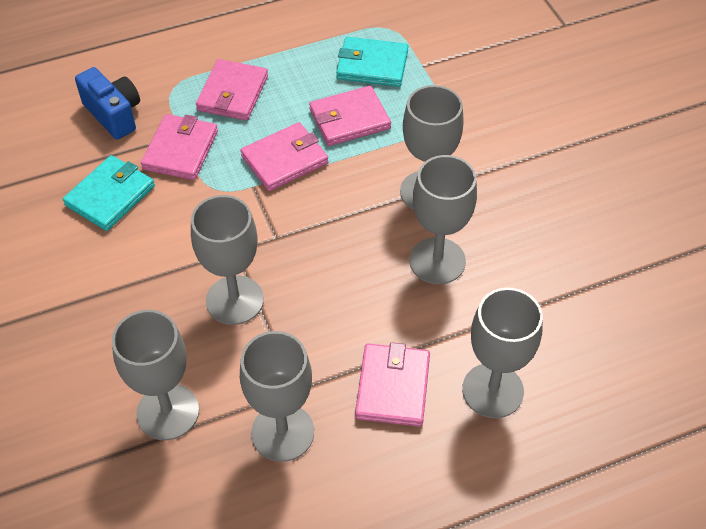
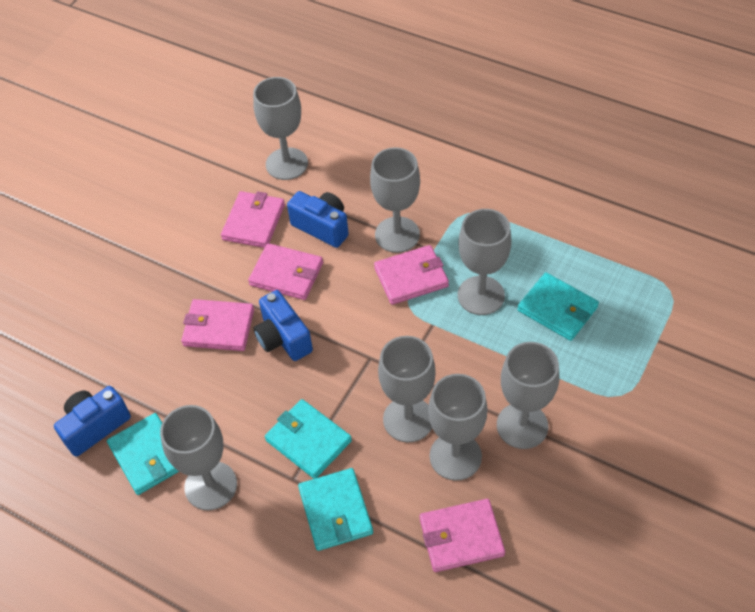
blue camera: [75,67,140,140] = 1 -> [54,386,131,457] [253,290,313,361] [287,191,349,248] = 3
grey goblet: [112,310,199,440] [191,195,264,325] [240,331,314,462] [400,85,464,210] [409,155,477,284] [462,287,543,418] = 6 -> [160,405,237,510] [253,77,308,180] [370,147,420,253] [378,336,436,443] [428,374,488,481] [458,209,512,315] [497,342,559,449] = 7
turquoise wallet: [63,155,155,231] [336,37,408,87] = 2 -> [107,413,179,495] [265,399,352,479] [298,468,373,551] [517,272,599,341] = 4

